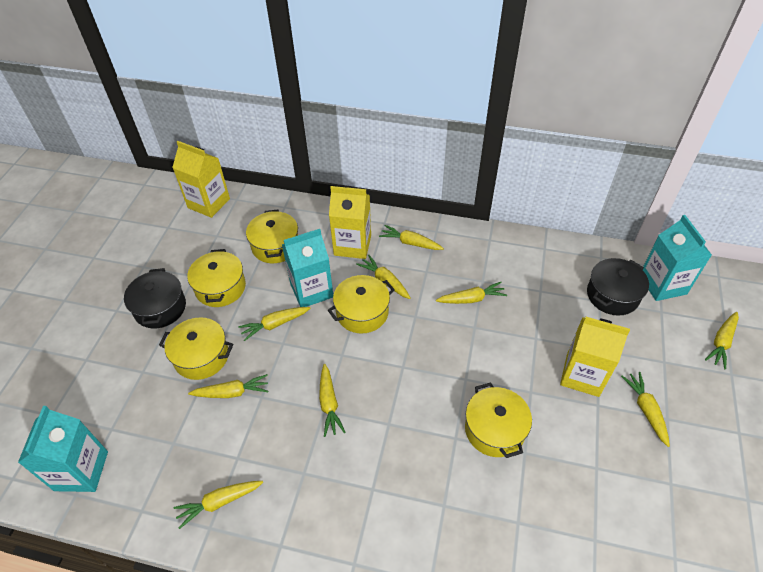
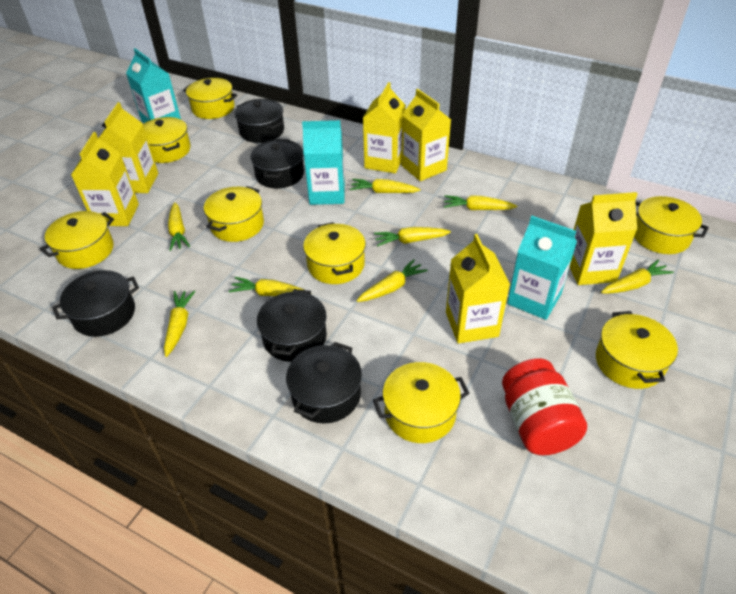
black pot: [124,268,186,329] [587,258,649,316] = 2 -> [52,270,139,337] [234,99,284,143] [250,139,304,188] [257,289,327,362] [286,342,362,423] = 5
red jar: none = 0 -> [502,359,587,455] = 1
yellow carrot: [173,481,263,529] [188,374,269,398] [238,307,310,341] [319,364,346,437] [356,255,411,299] [379,225,444,250] [436,282,507,304] [621,372,670,447] [705,312,739,369] = 9 -> [164,290,195,357] [168,202,190,251] [229,277,304,296] [350,179,421,193] [356,259,428,302] [374,227,451,247] [444,195,517,210] [601,259,674,294] = 8
yellow carton: [172,141,230,218] [329,186,371,259] [560,317,630,397] = 3 -> [71,132,139,226] [99,102,158,193] [363,82,406,173] [401,89,451,181] [446,234,510,344] [570,192,638,285] = 6
yellow pot: [159,317,233,380] [187,249,246,307] [246,210,298,263] [328,275,395,334] [465,382,532,458] = 5 -> [40,211,114,269] [143,117,191,163] [183,78,237,119] [204,186,264,242] [303,222,366,284] [373,362,469,443] [596,311,678,389] [634,196,709,254] = 8

